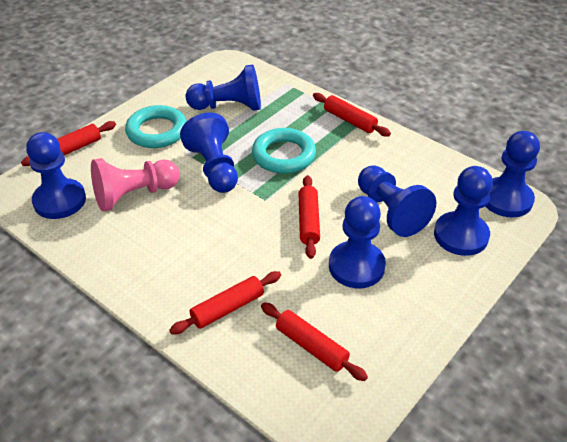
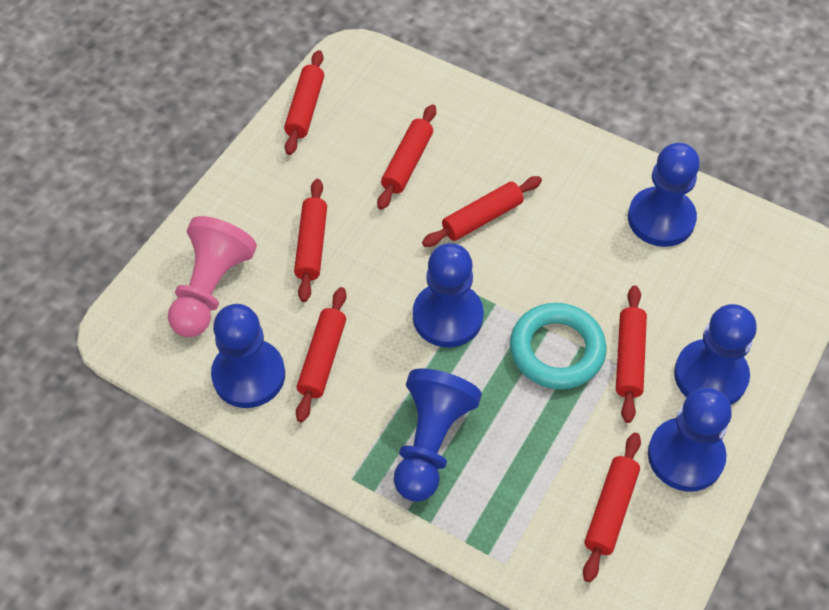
blue pawn: [26,132,86,219] [180,112,238,193] [186,64,261,111] [329,196,386,288] [358,165,436,237] [434,166,493,256] [485,131,540,217] = 7 -> [211,304,285,408] [394,369,482,502] [413,243,483,347] [628,143,700,247] [648,388,732,492] [674,304,757,405] = 6
red rolling pin: [21,121,116,166] [169,271,281,335] [261,302,368,381] [299,175,320,259] [313,93,391,137] = 5 -> [284,50,324,155] [294,179,327,302] [296,287,347,423] [377,104,436,210] [422,176,542,247] [583,433,641,582] [616,286,647,423] = 7
turquoise ring: [125,105,187,148] [252,128,316,174] = 2 -> [510,303,607,389] = 1

